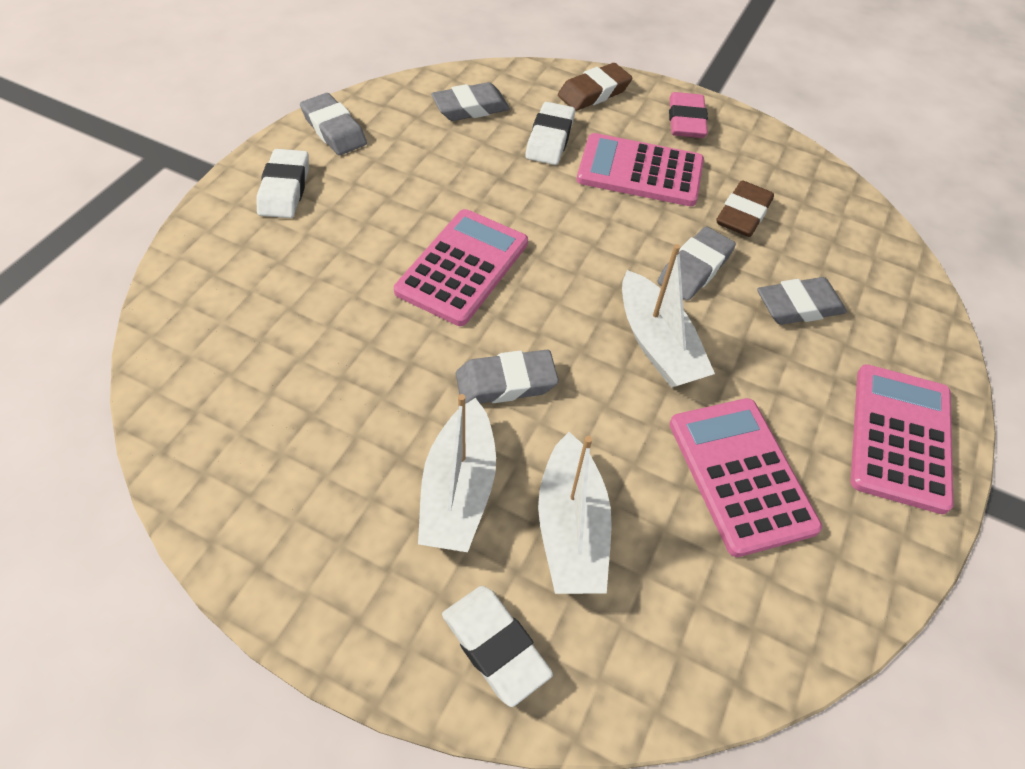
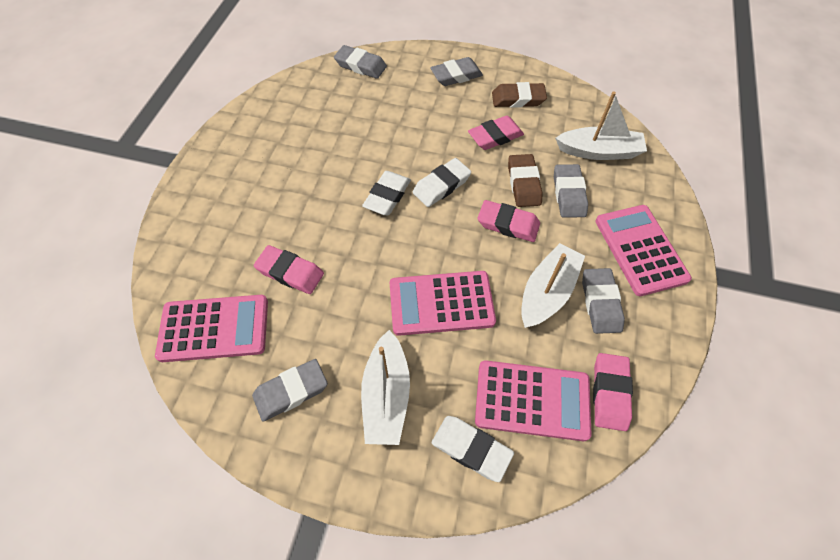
pink eraser: [669,92,708,138] = 1 -> [254,245,324,294] [468,116,524,150] [478,200,540,242] [593,353,633,431] = 4

